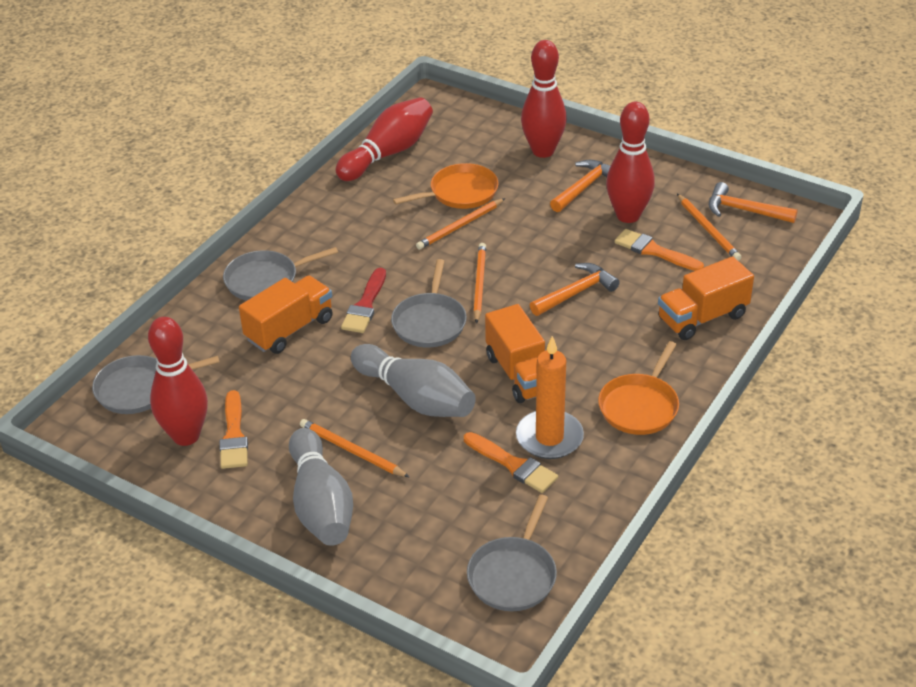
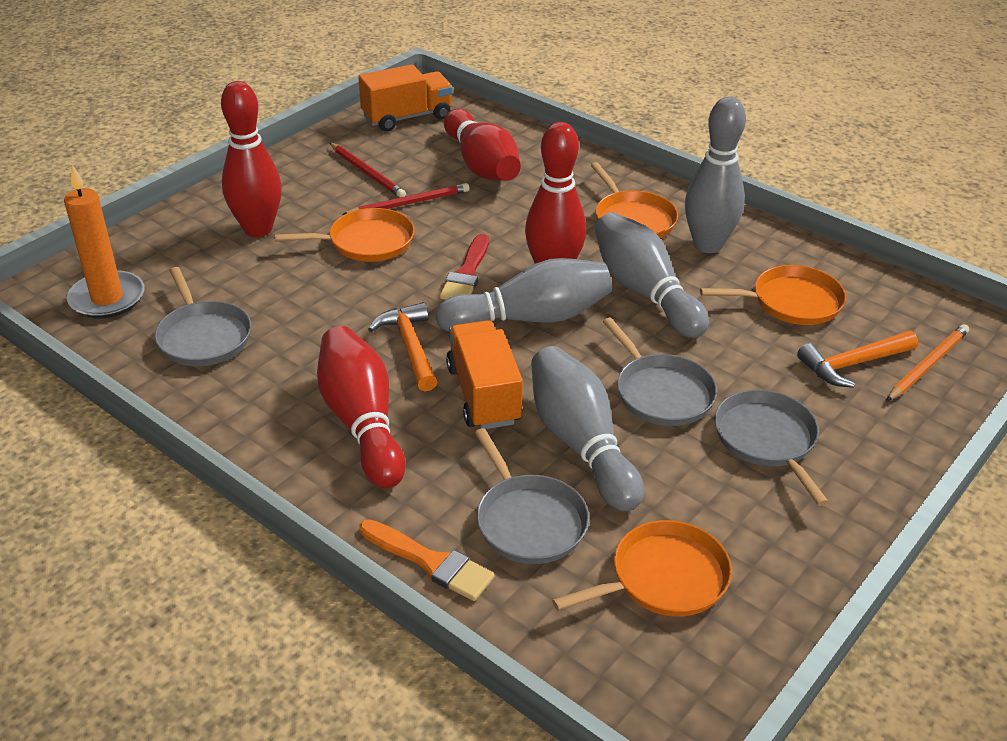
grey bowling pin: [289,428,353,546] [351,344,476,417] = 2 -> [436,258,612,331] [531,346,644,511] [594,212,709,338] [685,97,746,253] = 4
orange brush: [219,390,248,469] [464,432,558,493] [615,229,704,271] = 3 -> [359,519,495,601] = 1
orange hammer: [530,263,620,316] [550,160,610,212] [709,182,798,223] = 3 -> [368,302,438,391] [797,331,918,388] = 2
orange pan: [393,163,499,209] [598,341,679,435] = 2 -> [275,208,415,262] [552,520,732,617] [591,162,679,239] [700,265,846,325] = 4
orange pencil: [300,419,410,478] [416,198,505,250] [473,243,486,324] [677,194,741,261] = 4 -> [886,324,969,401] = 1
orange truck: [239,275,333,354] [485,304,545,403] [658,256,754,340] = 3 -> [358,64,453,131] [446,320,523,429] = 2
red pencil: none = 0 -> [330,143,406,197] [342,183,470,215] = 2

